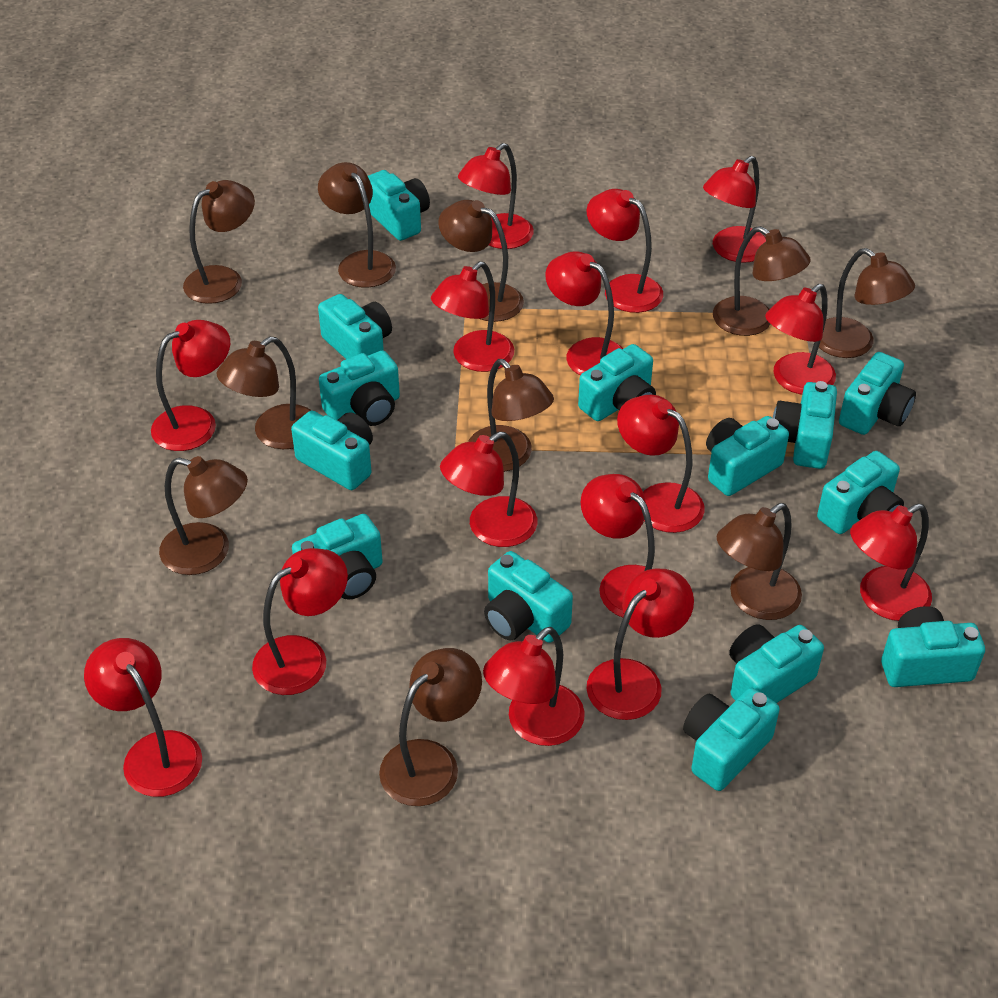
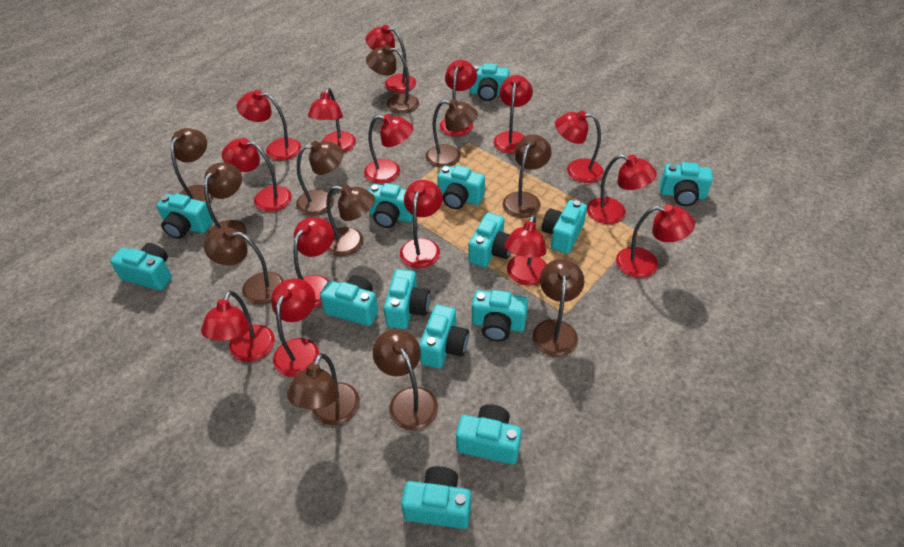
brown lamp: [159,456,248,575] [183,180,255,304] [217,337,312,449] [318,162,396,288] [379,648,482,806] [438,200,524,322] [468,359,554,472] [713,226,810,336] [717,503,802,620] [819,248,915,358] = 10 -> [171,128,213,205] [204,163,247,237] [204,227,284,305] [287,353,360,425] [296,141,344,216] [326,184,375,256] [366,45,419,114] [373,329,438,430] [425,99,478,168] [503,134,552,218] [532,259,584,357] = 11

